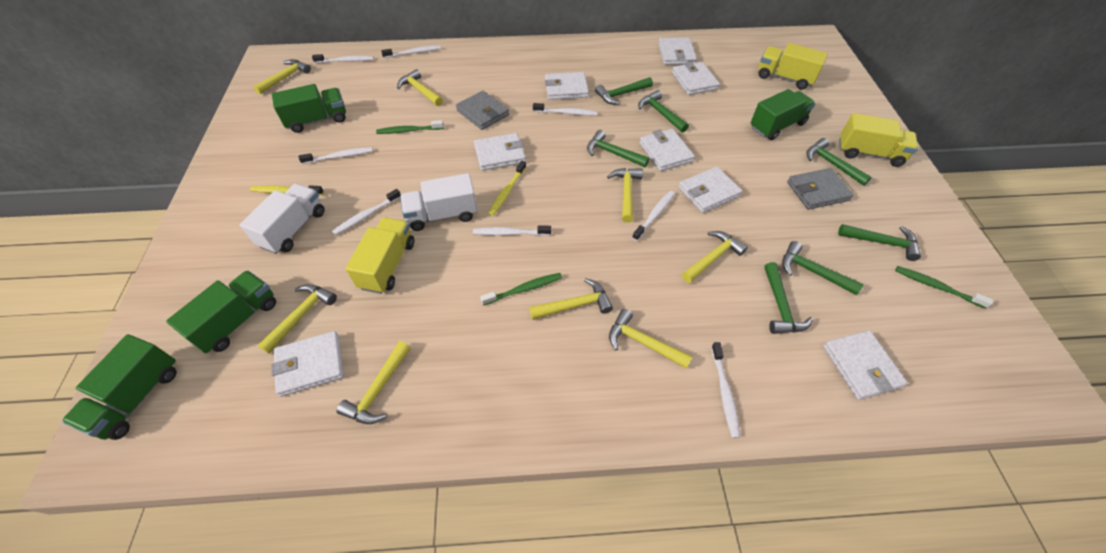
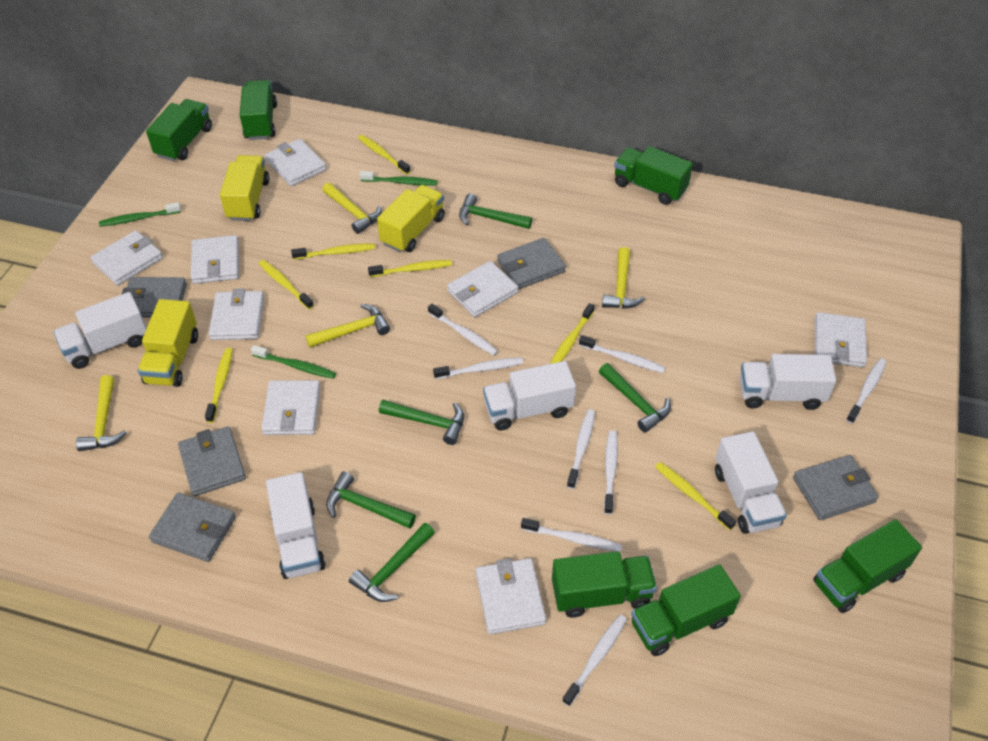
green hammer: [587,130,649,167] [595,77,653,105] [638,90,689,133] [764,262,813,334] [782,241,863,295] [806,138,872,186] [838,224,921,261] = 7 -> [326,472,416,529] [349,523,435,602] [379,400,464,445] [459,193,532,229] [599,363,671,433] = 5
green truck: [62,334,177,440] [166,270,276,353] [272,84,346,133] [751,89,816,140] = 4 -> [146,99,212,161] [240,80,277,140] [552,551,657,618] [614,146,693,205] [631,564,741,656] [813,519,922,613] = 6
grey wallet: [456,91,509,130] [787,168,854,210] = 2 -> [121,277,187,317] [149,493,236,562] [178,426,246,496] [497,238,566,289] [793,455,878,520] = 5
white truck: [240,184,325,254] [400,173,477,231] = 2 -> [53,292,147,369] [266,472,326,579] [483,361,576,431] [715,432,787,534] [740,354,836,410] = 5
yellow hammer: [253,59,311,94] [257,284,337,354] [336,341,411,424] [397,69,443,106] [529,278,613,320] [607,168,643,223] [609,309,693,369] [682,231,748,283] = 8 -> [76,375,126,451] [305,304,390,348] [322,183,382,234] [602,247,645,309] = 4
yellow toothbrush: [250,185,324,195] [488,160,526,216] = 2 -> [205,348,233,423] [259,260,314,309] [291,243,375,260] [358,135,411,175] [368,260,452,277] [550,303,595,364] [655,462,736,530] = 7

